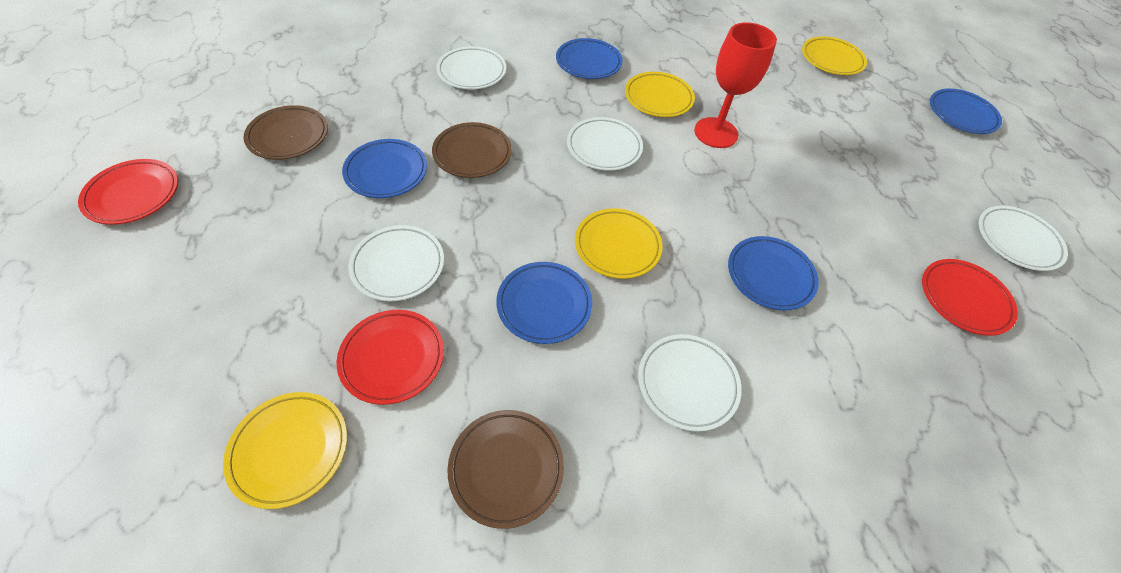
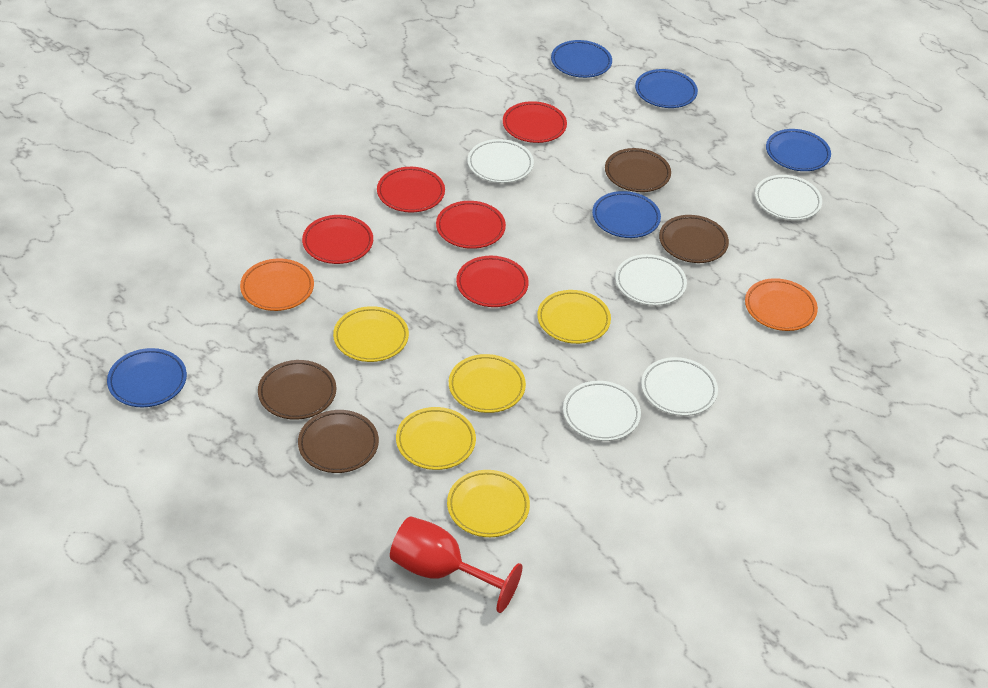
brown plate: [243,105,328,160] [432,122,512,178] [447,410,564,529] = 3 -> [258,360,336,420] [298,410,379,473] [605,148,671,192] [659,215,729,263] = 4
orange plate: none = 0 -> [240,259,314,311] [745,278,818,331] = 2
red plate: [78,159,178,225] [337,310,444,405] [922,259,1018,336] = 3 -> [302,215,373,264] [377,167,445,213] [436,201,506,249] [456,256,529,307] [503,101,567,143] = 5
yellow plate: [223,392,347,509] [575,208,663,279] [625,72,695,117] [802,36,867,75] = 4 -> [333,306,409,362] [396,407,476,470] [447,470,530,537] [449,354,526,413] [537,290,611,344] = 5

